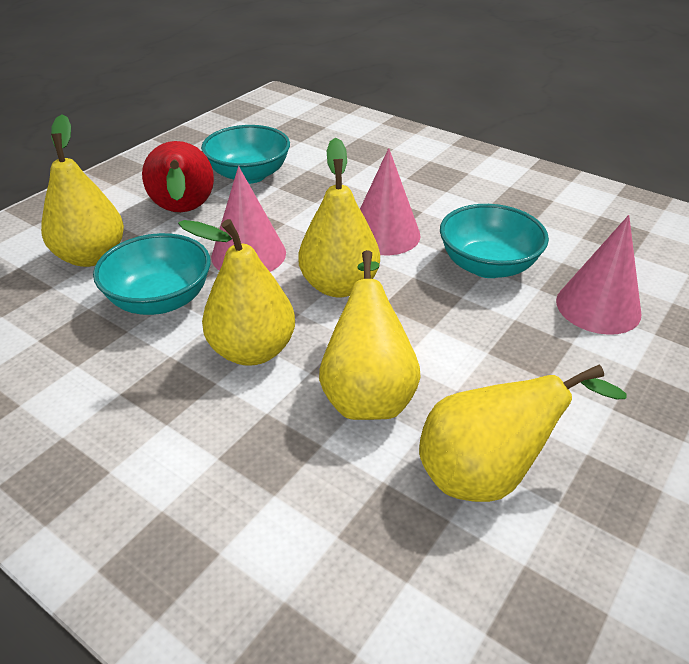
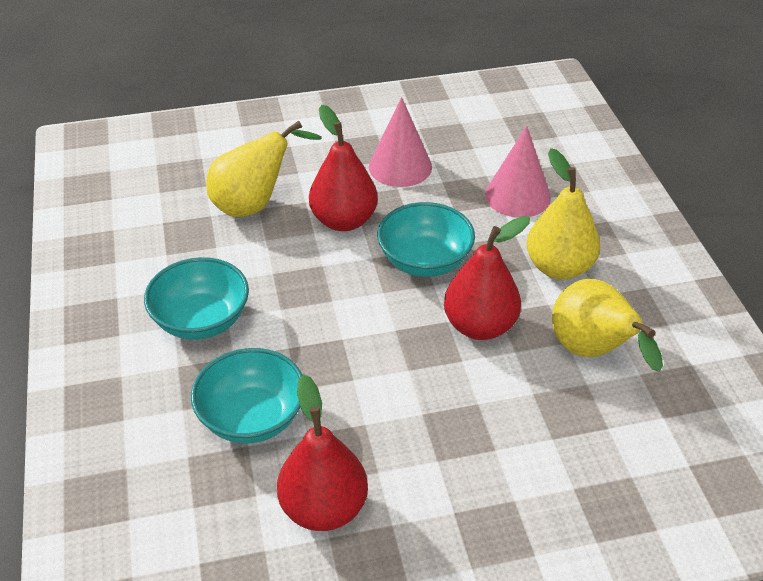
pink cone: [211,166,286,272] [360,148,421,255] [556,215,642,335] = 3 -> [369,97,432,187] [485,126,551,218] = 2
red pear: [142,141,214,212] = 1 -> [277,374,368,531] [309,105,378,231] [444,216,530,340] = 3
yellow pear: [41,114,124,267] [178,219,295,366] [298,138,380,297] [319,250,421,420] [419,365,627,502] = 5 -> [206,121,322,217] [527,148,600,280] [552,279,663,372] = 3

